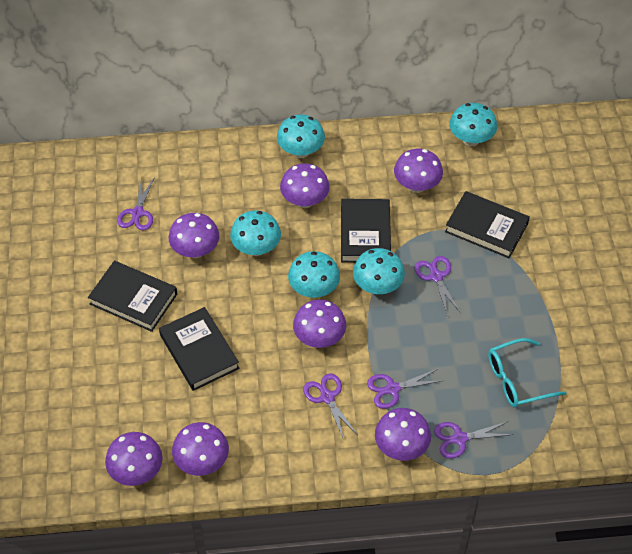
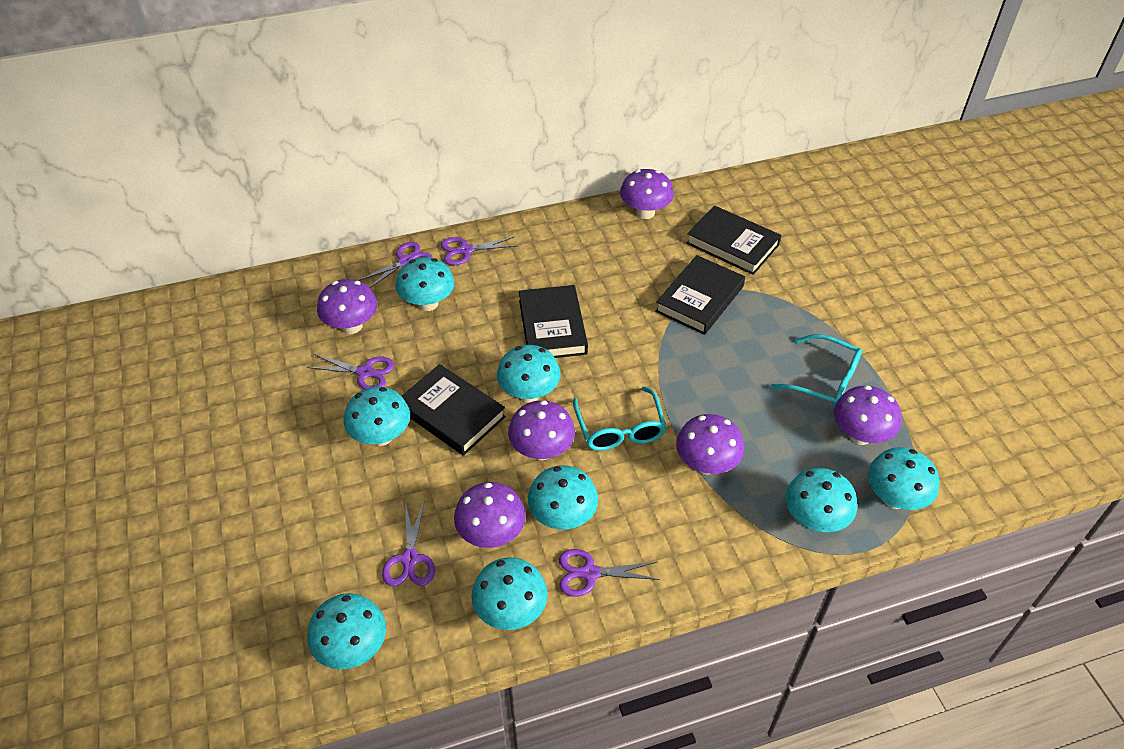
purple mushroom: [105,432,163,486] [169,213,219,258] [172,422,229,476] [280,163,330,208] [293,300,346,348] [375,408,431,461] [394,149,443,193] = 7 -> [317,279,377,334] [454,482,526,548] [508,400,575,460] [620,169,674,219] [676,414,744,475] [834,386,901,445] = 6
turquoise glasses: [488,338,566,407] = 1 -> [573,387,666,451] [771,334,862,407] = 2
turquoise mushroom: [230,211,281,256] [277,114,325,158] [288,251,340,298] [353,248,405,294] [450,103,497,146] = 5 -> [307,593,386,670] [344,387,410,446] [396,257,455,311] [471,557,548,630] [497,345,560,402] [528,465,598,530] [785,468,857,532] [868,447,939,510] = 8

